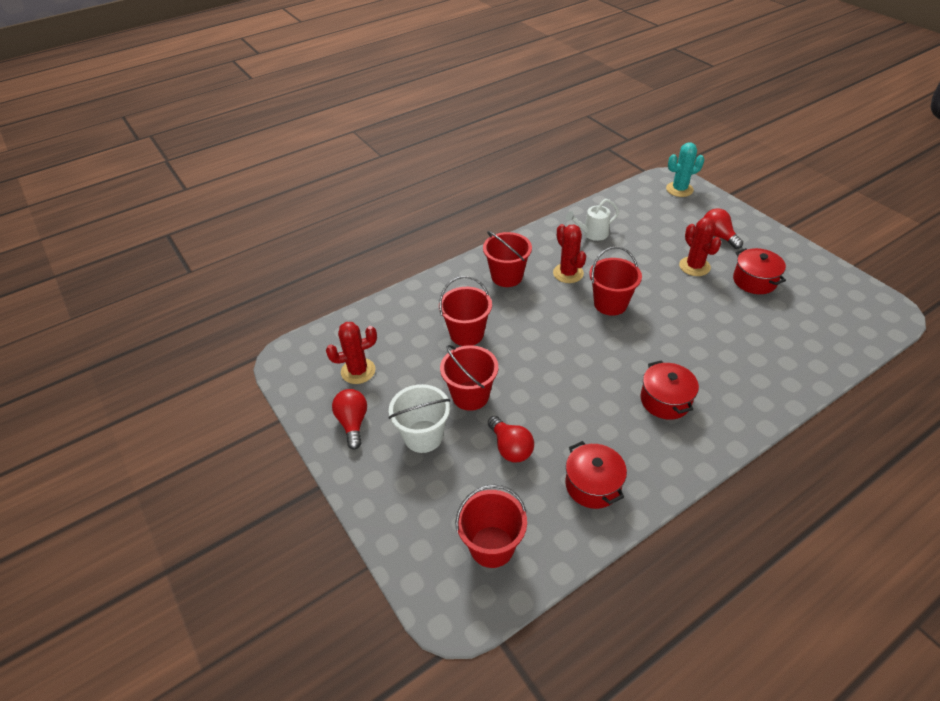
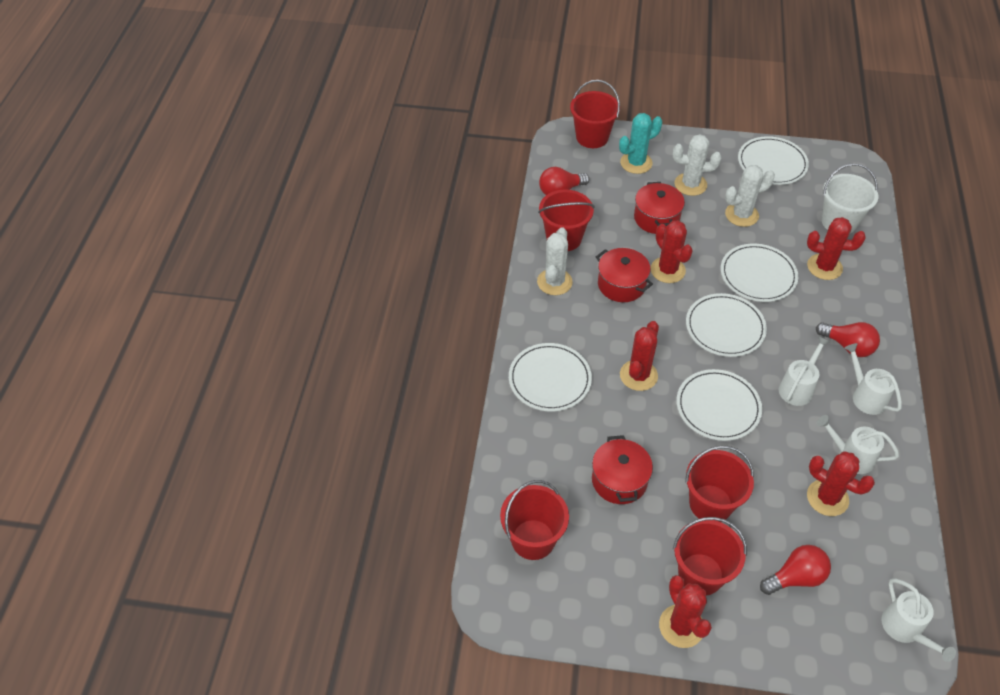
red cactus: [326,322,377,384] [553,224,586,283] [679,217,721,276] = 3 -> [620,321,659,391] [650,220,693,283] [659,575,712,648] [807,217,866,280] [807,451,875,516] = 5
white cactus: none = 0 -> [537,227,573,295] [673,134,721,196] [725,165,775,227] = 3
white plate: none = 0 -> [509,343,592,412] [676,369,762,441] [686,293,767,357] [721,244,798,302] [738,136,809,185] = 5
white watering can: [566,199,619,241] = 1 -> [779,336,830,406] [817,415,899,474] [845,343,902,415] [882,579,956,662] = 4

